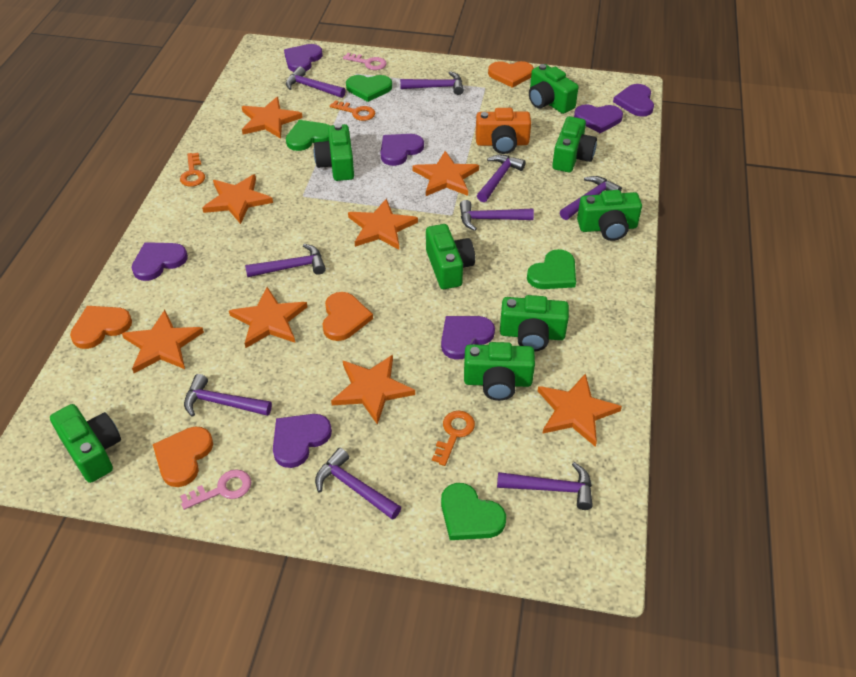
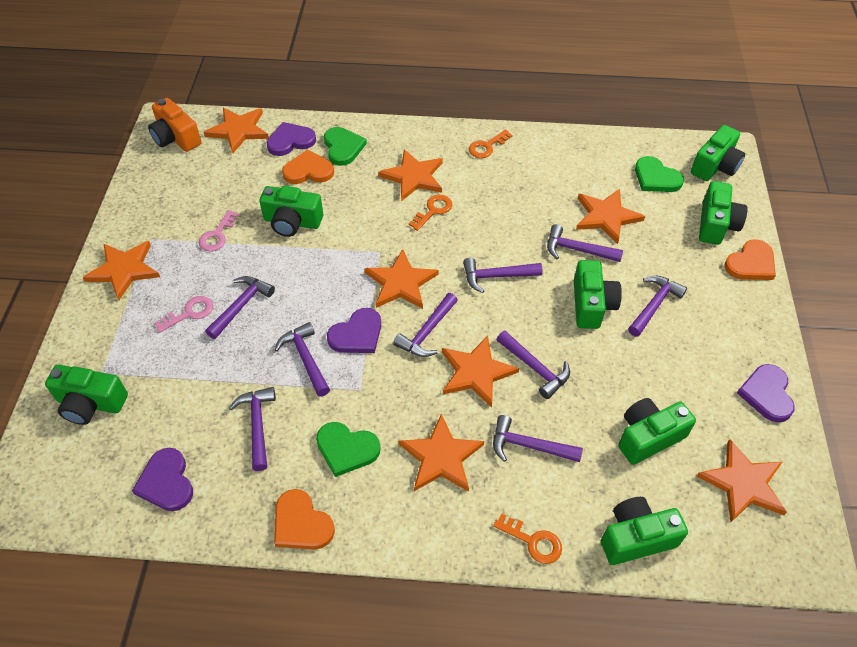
green camera: [50,404,121,483] [314,123,354,181] [426,224,475,289] [464,342,535,401] [500,295,569,352] [529,64,579,114] [552,116,597,172] [577,190,642,241] = 8 -> [45,365,128,425] [259,186,323,237] [574,260,622,329] [601,497,688,565] [618,398,696,465] [691,125,745,181] [699,181,748,245] = 7
green heart: [286,120,330,151] [346,75,392,102] [441,483,506,540] [527,249,576,289] = 4 -> [316,422,381,477] [324,127,367,166] [635,156,684,192] = 3
orange heart: [70,306,132,349] [153,426,213,487] [322,292,373,341] [488,61,534,88] = 4 -> [274,489,335,550] [282,149,334,184] [724,239,776,280] = 3
purple heart: [132,242,188,281] [273,414,332,468] [284,44,323,72] [381,134,424,166] [441,316,495,360] [574,104,623,133] [613,84,654,117] = 7 -> [132,448,193,511] [266,122,316,156] [327,308,381,353] [737,364,795,422] = 4

